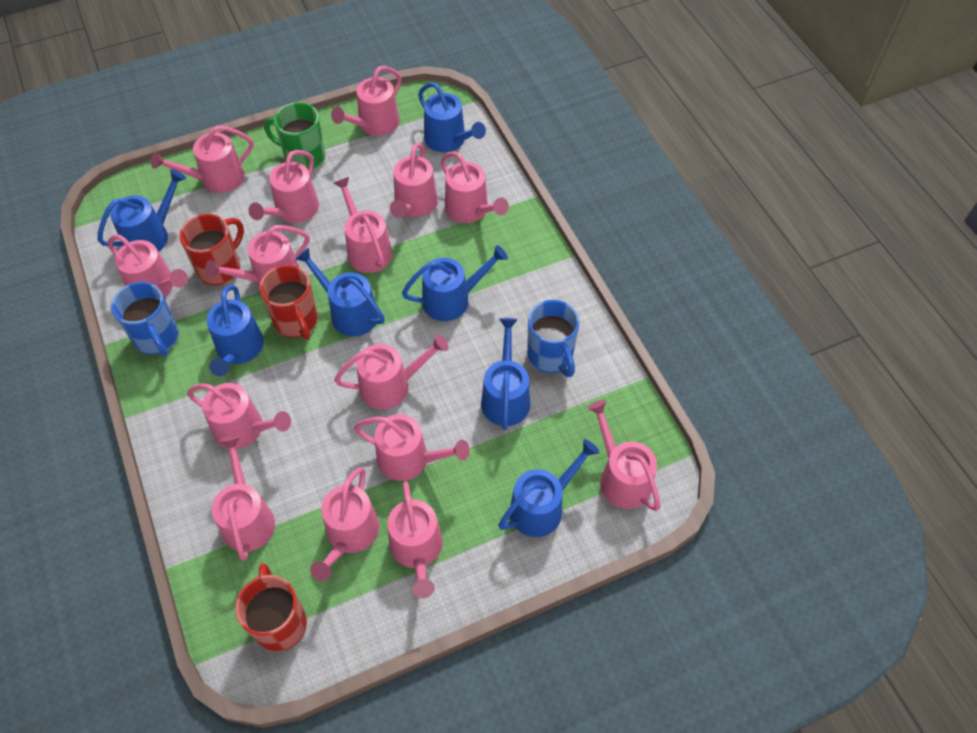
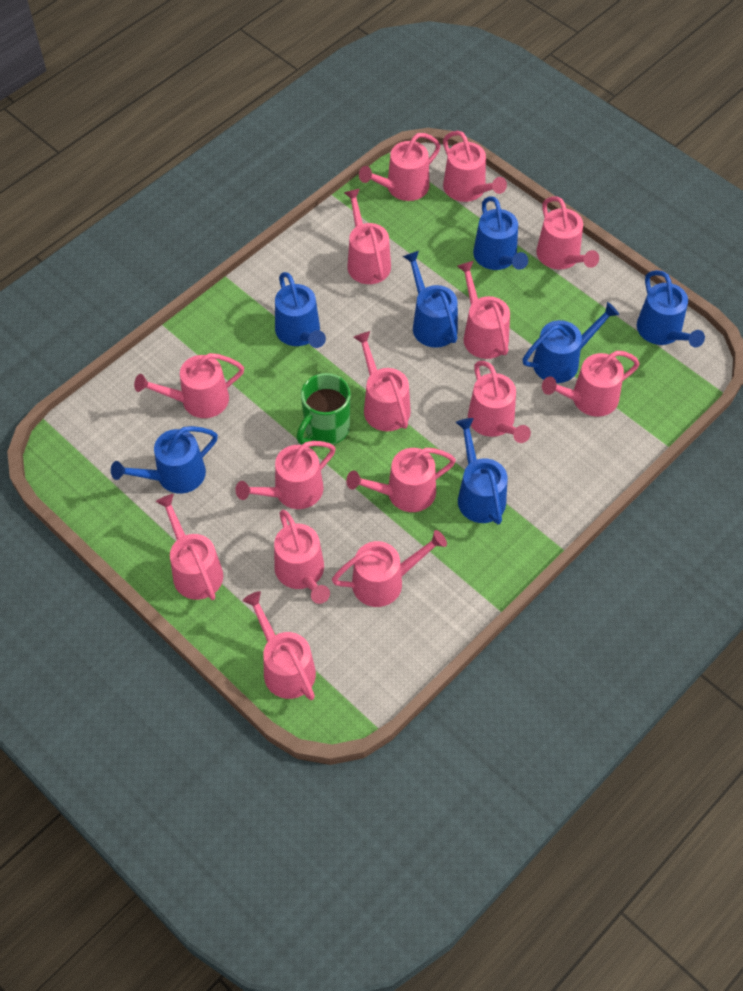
blue mug: [111,282,179,356] [527,300,580,377] = 2 -> none = 0
red mug: [179,214,244,286] [235,563,307,652] [259,265,318,340] = 3 -> none = 0

